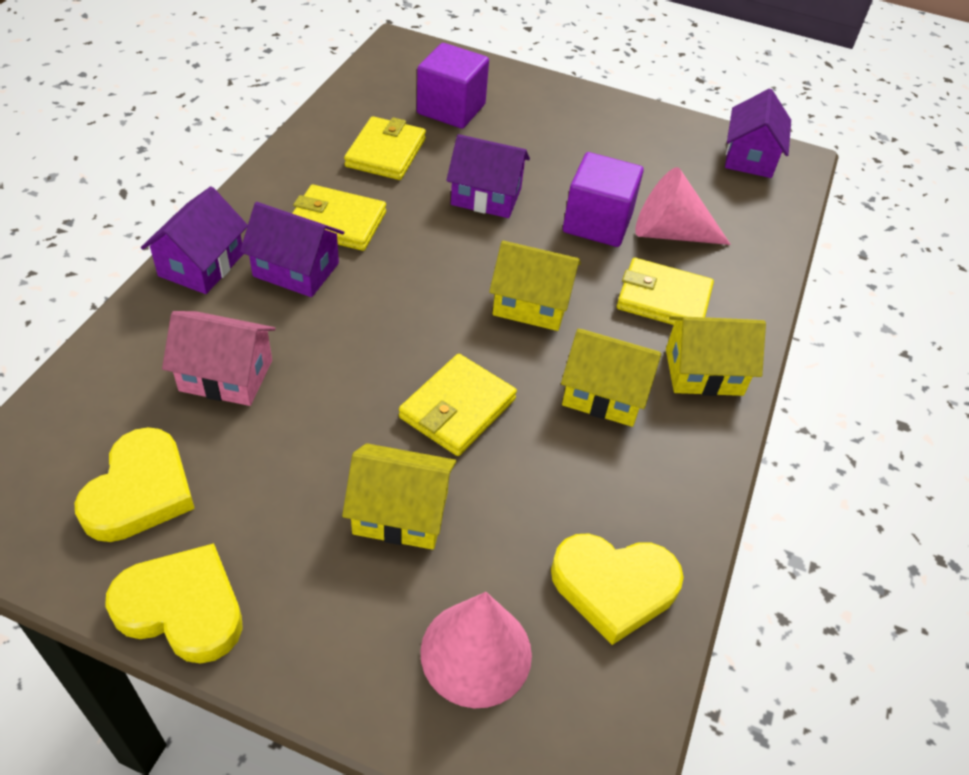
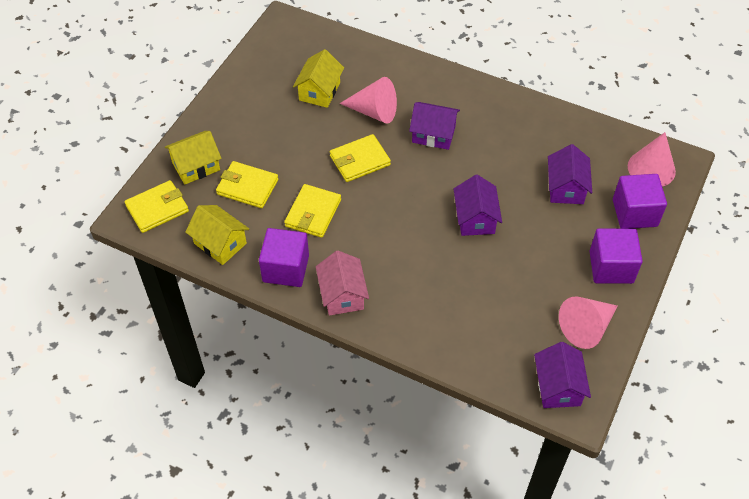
pink cone: [420,592,532,708] [635,167,731,245] = 2 -> [339,77,397,124] [559,296,618,349] [628,132,676,187] = 3
purple cube: [417,43,489,129] [563,152,644,247] = 2 -> [259,228,309,287] [589,228,643,284] [613,174,667,229] = 3
yellow heart: [75,427,195,542] [105,543,243,664] [551,533,684,645] = 3 -> none = 0
yellow house: [342,443,456,550] [489,241,581,331] [561,329,661,427] [666,316,766,396] = 4 -> [165,131,222,185] [185,205,249,265] [293,49,344,108] = 3

